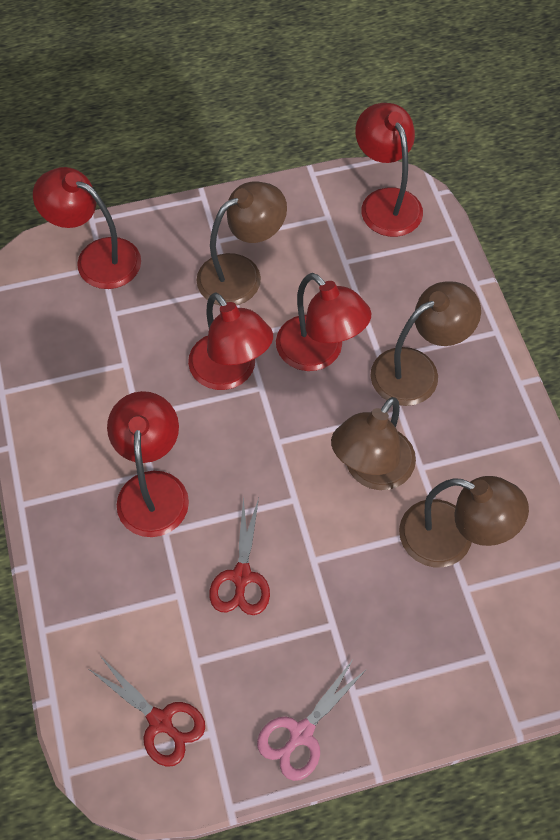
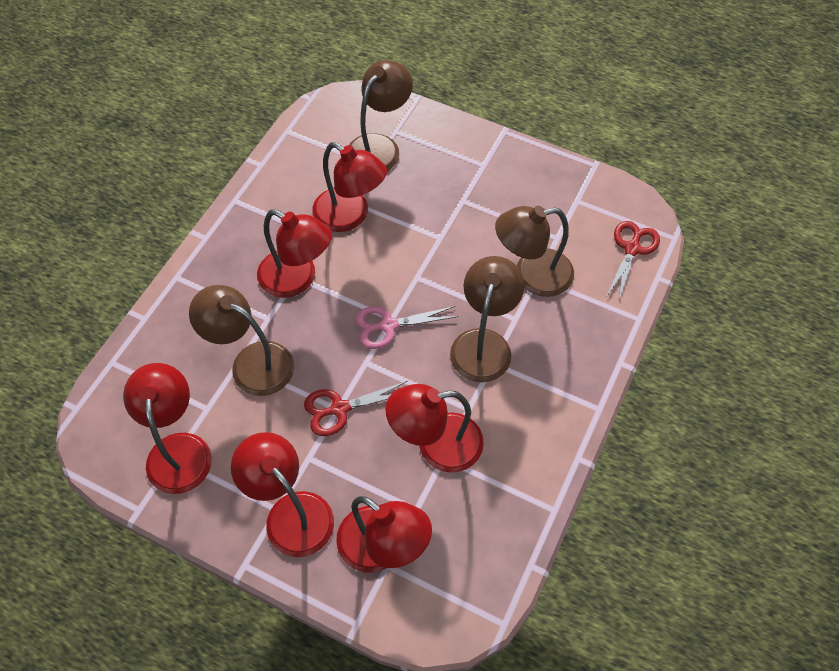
red lamp: [33,167,141,289] [107,391,189,537] [188,292,273,390] [276,273,371,371] [355,103,423,237] = 5 -> [123,363,212,494] [231,432,334,557] [257,209,332,298] [312,142,387,232] [336,496,432,573] [385,384,484,473] = 6

